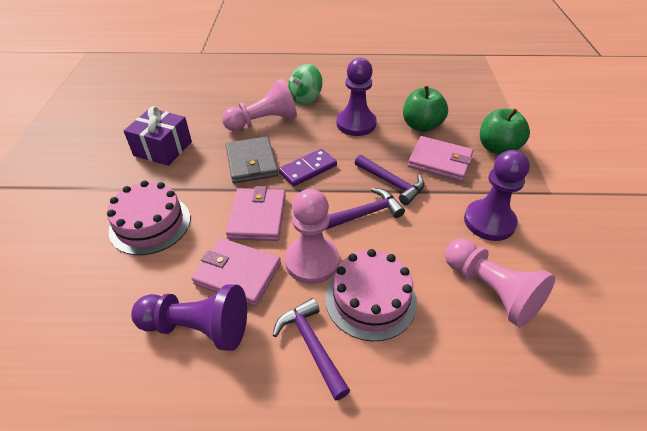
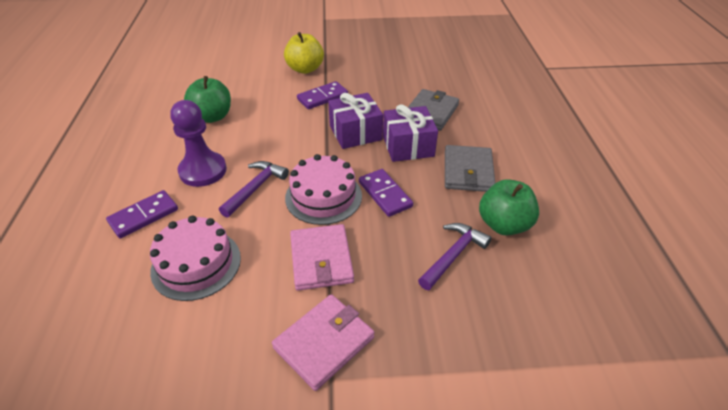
green spinning top: [288,64,322,105] = 1 -> none = 0
grey wallet: [226,137,278,183] = 1 -> [408,89,459,131] [445,145,495,192] = 2
pink pawn: [222,79,297,131] [285,189,339,284] [445,239,555,328] = 3 -> none = 0
pink wallet: [191,238,281,306] [226,186,286,241] [408,136,473,182] = 3 -> [272,294,375,391] [290,224,354,291] = 2
purple domino: [279,149,337,186] = 1 -> [106,190,178,239] [297,81,348,109] [359,169,413,217] = 3
purple gift: [124,106,192,166] = 1 -> [328,93,383,149] [383,104,438,162] = 2
purple hammer: [273,298,350,400] [325,188,405,230] [355,155,425,205] = 3 -> [219,161,289,218] [418,223,492,290] = 2
purple pawn: [131,284,247,351] [337,58,377,136] [464,150,530,241] = 3 -> [170,100,227,187] = 1
yellow apple: none = 0 -> [284,32,324,74] = 1

